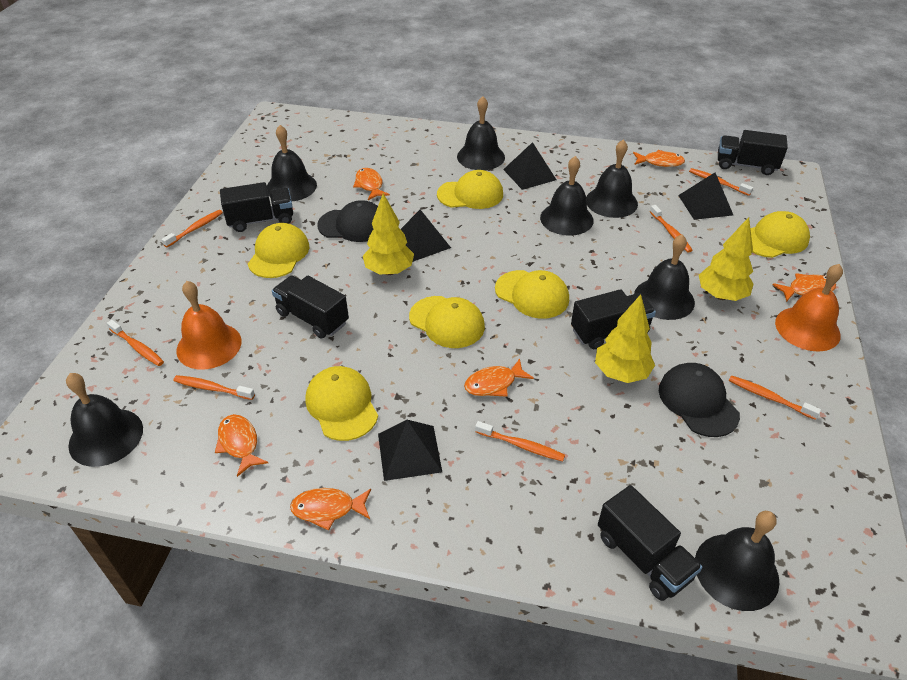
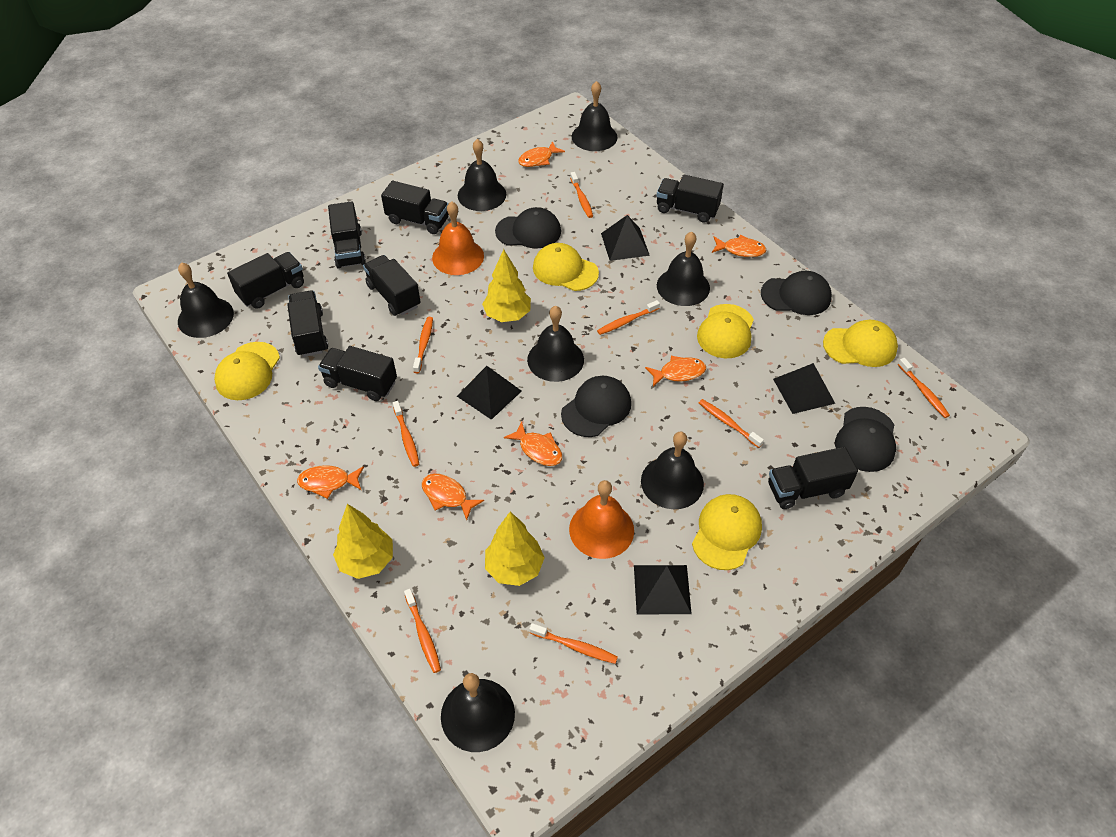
black cap: [317,200,378,242] [659,363,740,437] = 2 -> [495,207,561,248] [561,376,631,437] [761,271,832,315] [835,407,896,472] = 4
black truck: [220,182,293,232] [272,275,349,338] [571,289,656,349] [598,485,702,601] [718,130,788,175] = 5 -> [227,252,304,309] [287,290,328,357] [318,346,397,401] [328,201,366,269] [363,255,421,316] [381,181,449,234] [656,175,724,223] [768,447,858,509] = 8
orange toothbrush: [107,320,164,366] [162,210,223,247] [173,375,255,400] [475,421,565,461] [650,205,693,252] [689,168,753,196] [729,375,821,420] = 7 -> [393,401,419,467] [404,589,441,673] [413,317,433,373] [529,623,618,664] [570,172,593,218] [597,300,660,335] [699,399,764,448] [898,358,950,418] = 8
yellow cap: [248,223,309,278] [305,366,378,441] [409,296,485,348] [437,170,503,209] [495,270,569,319] [750,211,810,258] = 6 -> [214,342,280,400] [533,243,599,291] [692,494,762,570] [697,304,754,358] [823,320,898,367] = 5

